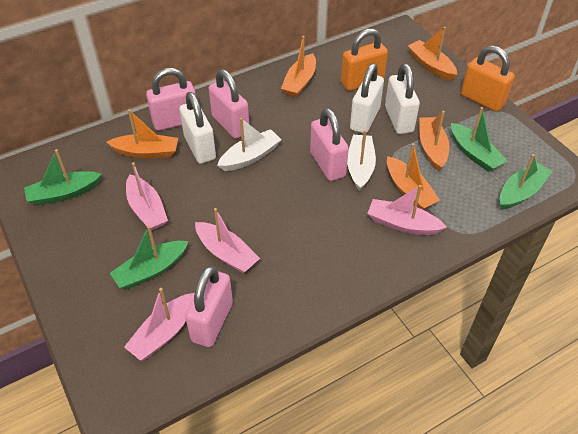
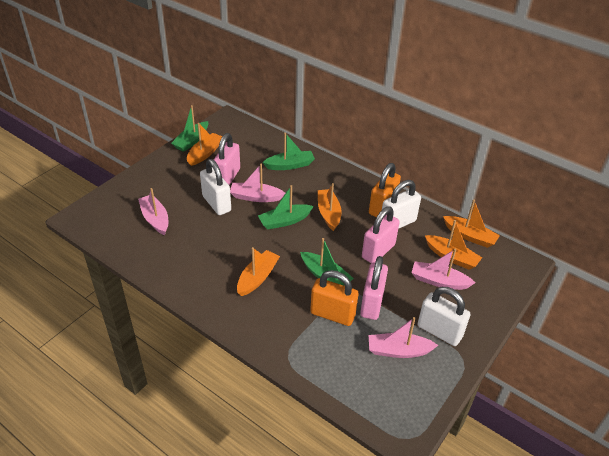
pink padlock: [146,68,196,131] [185,266,233,347] [209,69,249,139] [310,108,349,181] = 4 -> [214,133,240,185] [360,256,388,320] [362,206,400,263] = 3
white boat: [217,118,282,171] [347,130,376,191] = 2 -> none = 0

